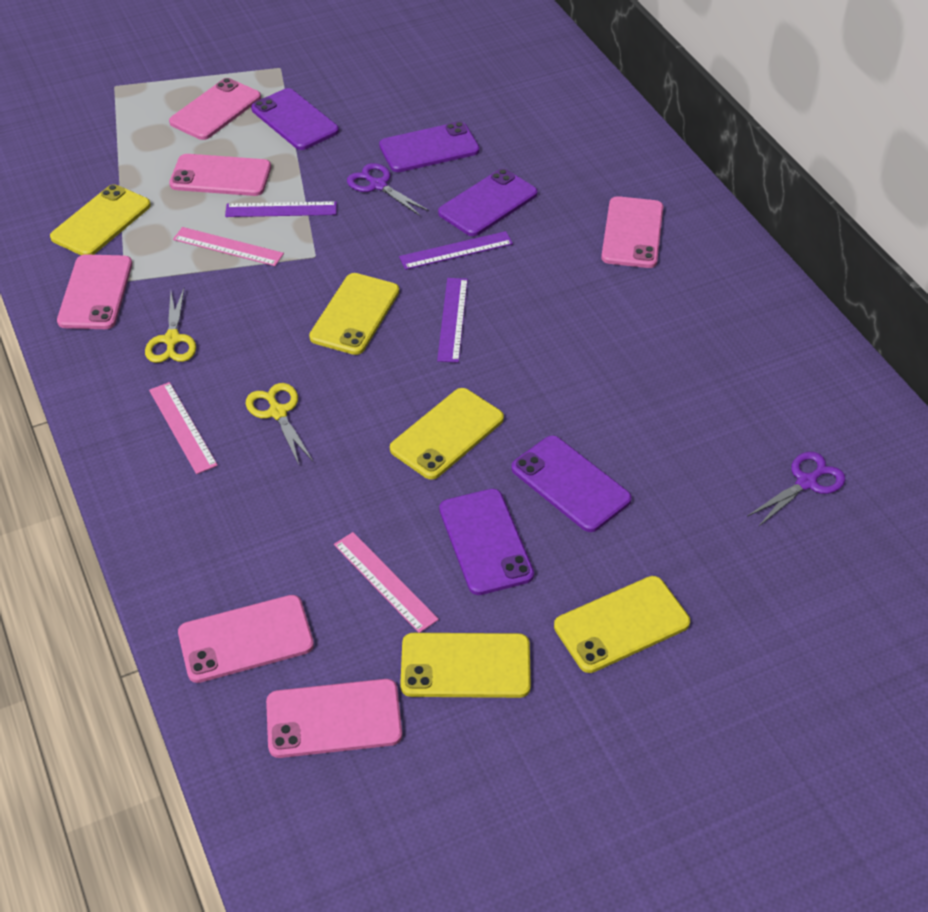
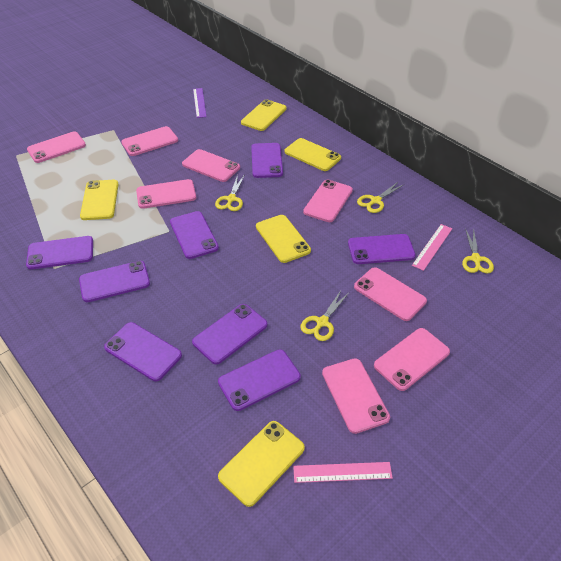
pink phone: [57,254,132,329] [169,78,261,140] [169,154,271,196] [178,595,314,683] [266,679,402,758] [601,196,663,268] = 6 -> [27,132,86,163] [121,126,178,156] [136,179,196,209] [182,149,240,182] [303,180,353,222] [322,358,390,434] [354,267,427,321] [374,328,450,391] = 8
pink ruler: [149,382,218,474] [173,227,284,266] [334,532,439,633] = 3 -> [293,462,393,483] [412,224,452,271] = 2
purple phone: [251,88,339,150] [379,122,480,172] [438,169,538,236] [439,489,534,595] [511,436,632,532] = 5 -> [26,236,93,269] [79,261,150,302] [104,322,182,381] [170,211,219,259] [192,304,268,364] [218,349,301,411] [251,143,283,178] [348,234,416,264] = 8
purple ruler: [225,201,337,217] [399,231,513,270] [437,278,468,363] = 3 -> [193,88,207,118] = 1
purple scissors: [347,163,429,216] [747,452,846,527] = 2 -> none = 0
yellow scissors: [145,288,196,363] [246,383,313,465] = 2 -> [215,175,244,211] [300,289,349,341] [357,181,403,213] [462,229,494,274] = 4

